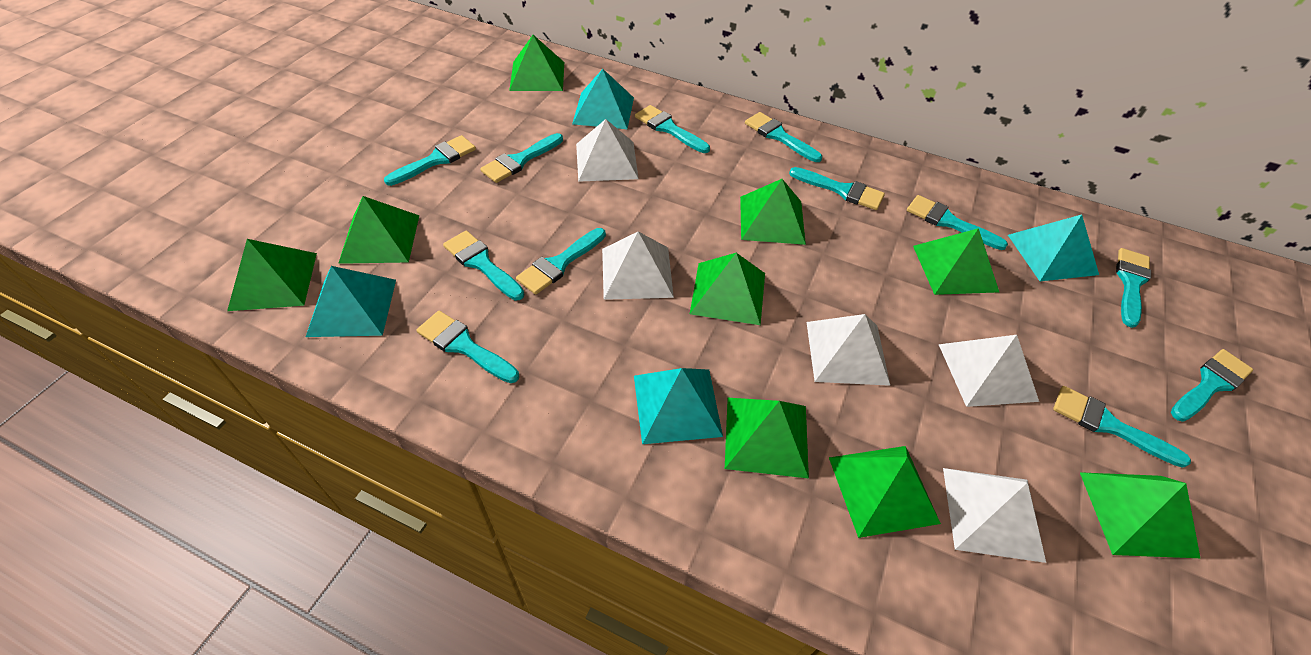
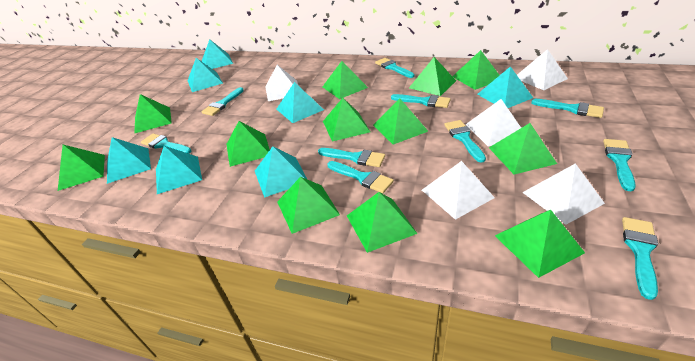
green pyramid: [227,239,317,311] [338,196,419,264] [509,35,564,91] [690,253,765,325] [725,398,809,479] [740,179,806,245] [829,446,941,538] [913,228,999,295] [1080,472,1200,558] = 9 -> [58,145,105,191] [134,94,172,134] [226,121,270,167] [277,177,340,234] [322,61,368,99] [323,98,370,142] [347,192,417,253] [373,99,428,145] [409,57,456,96] [452,50,499,90] [489,123,557,175] [495,210,585,278] = 12
turquoise brush: [384,135,476,186] [416,311,519,383] [443,231,524,300] [480,133,563,183] [516,228,606,295] [635,105,710,153] [745,112,822,162] [789,167,885,210] [907,195,1008,250] [1053,386,1191,468] [1116,248,1151,328] [1171,349,1253,422] = 12 -> [141,133,191,154] [201,87,244,116] [318,148,385,167] [327,161,394,193] [375,58,415,78] [391,94,451,108] [444,120,486,163] [531,99,604,118] [603,139,636,191] [622,217,658,300] = 10
turquoise pyramid: [306,266,396,337] [572,69,634,129] [634,368,723,444] [1008,215,1099,281] = 4 -> [107,137,151,184] [156,146,202,194] [187,58,223,92] [202,39,233,69] [255,146,308,198] [276,82,324,123] [477,66,533,108] = 7

